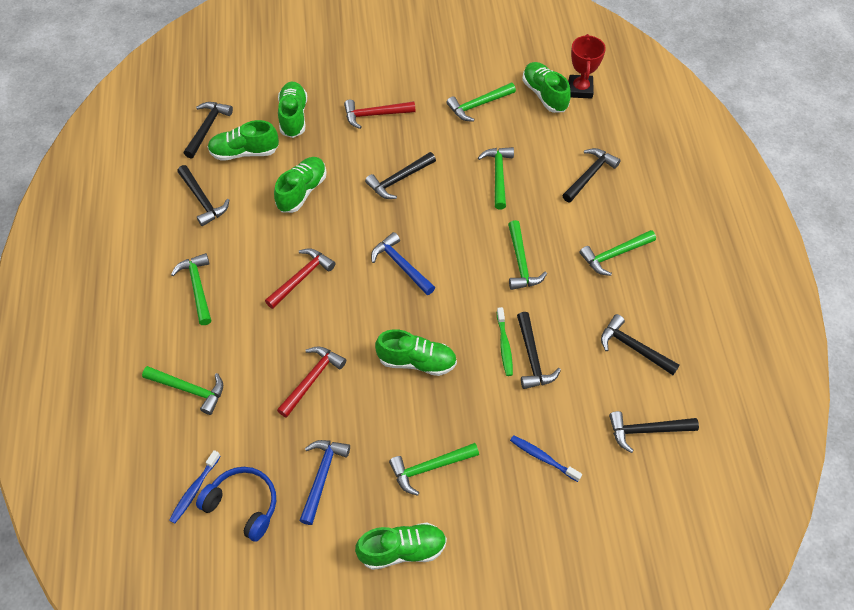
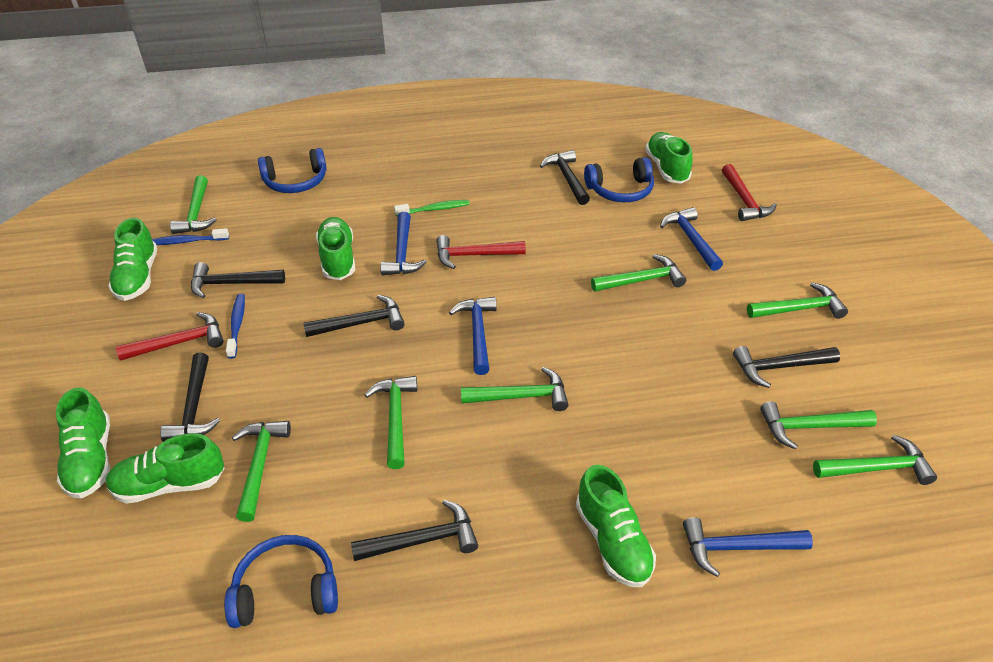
black hammer: [177,165,229,226] [184,102,233,158] [365,152,436,199] [517,312,561,389] [562,148,621,202] [601,314,680,375] [609,411,699,453] = 7 -> [160,352,220,442] [191,262,285,298] [303,295,405,337] [351,500,478,561] [540,150,590,205] [733,346,840,388] = 6
blue hammer: [299,440,350,525] [371,232,435,295] = 2 -> [380,212,427,276] [449,297,497,375] [660,207,723,271] [683,517,813,577] = 4
blue headphones: [196,467,276,542] = 1 -> [224,535,338,628] [258,148,327,193] [584,157,654,202] = 3
green hammer: [142,366,223,415] [171,253,211,325] [389,443,479,496] [446,83,516,122] [478,147,514,209] [508,220,547,290] [580,230,656,276] = 7 -> [170,175,217,234] [232,421,291,522] [365,376,417,469] [461,367,569,411] [591,254,686,292] [747,282,848,319] [760,401,877,449] [813,435,937,485] = 8
red trophy: [569,34,606,99] = 1 -> none = 0

